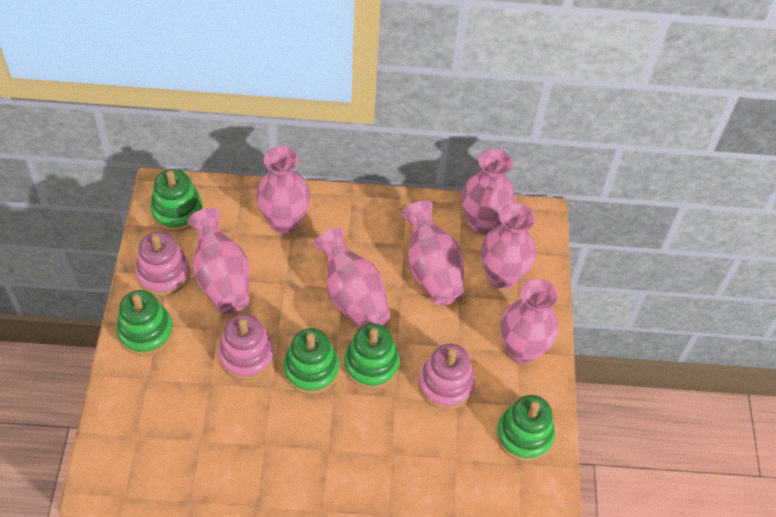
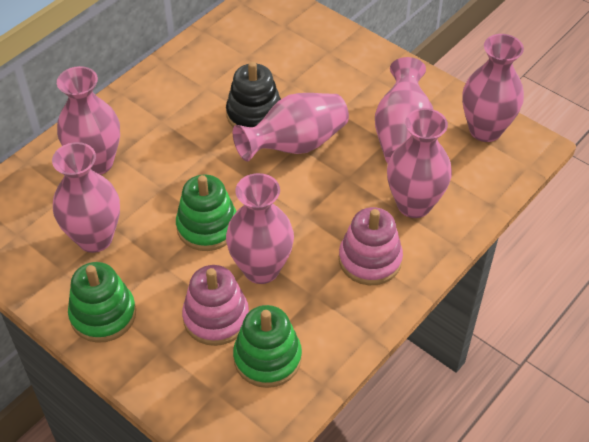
black stacking toy: none = 0 -> [226,62,281,127] = 1
green stacking toy: [116,290,173,356] [150,169,203,232] [283,328,339,394] [344,323,400,389] [496,395,555,462] = 5 -> [68,262,136,343] [176,174,237,251] [233,305,302,388] = 3
pink stacking toy: [135,232,190,296] [218,314,275,380] [418,344,475,410] = 3 -> [182,265,249,346] [339,207,403,285] = 2

